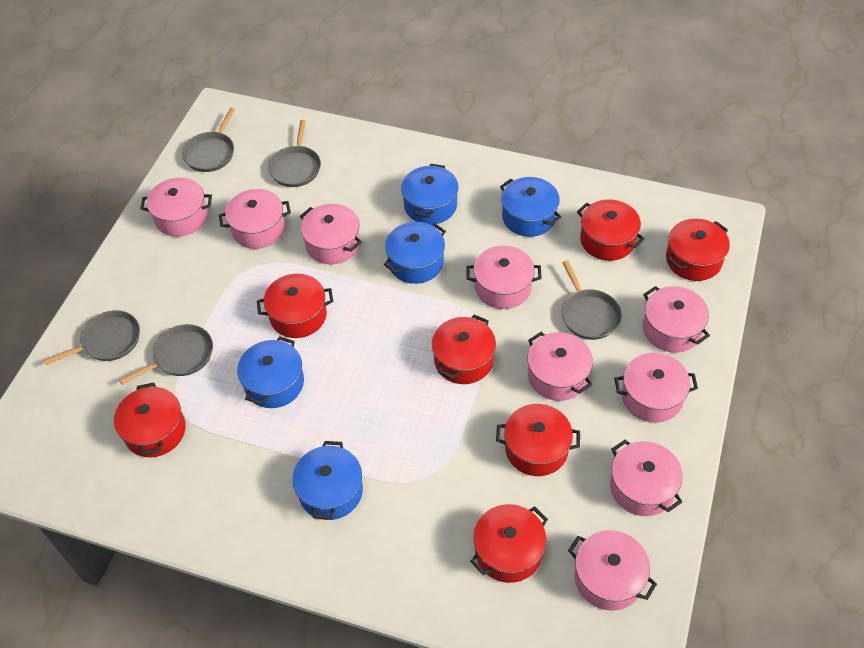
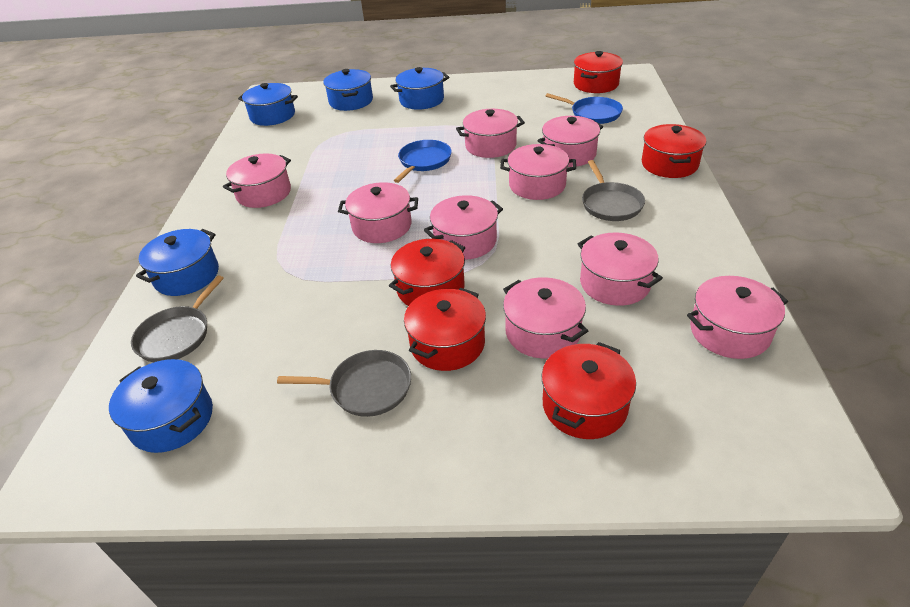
blue pan: none = 0 -> [394,140,452,183] [546,93,623,124] = 2
grey pan: [43,310,140,365] [119,324,213,385] [182,108,235,172] [268,120,321,187] [562,260,622,340] = 5 -> [131,275,224,362] [277,350,411,417] [582,160,645,221] = 3
red pot: [114,382,186,457] [257,274,333,338] [432,314,496,384] [470,504,548,583] [496,404,580,476] [577,200,645,261] [666,219,730,281] = 7 -> [389,239,465,306] [404,288,486,371] [541,342,636,439] [574,51,623,93] [642,124,706,178] = 5

